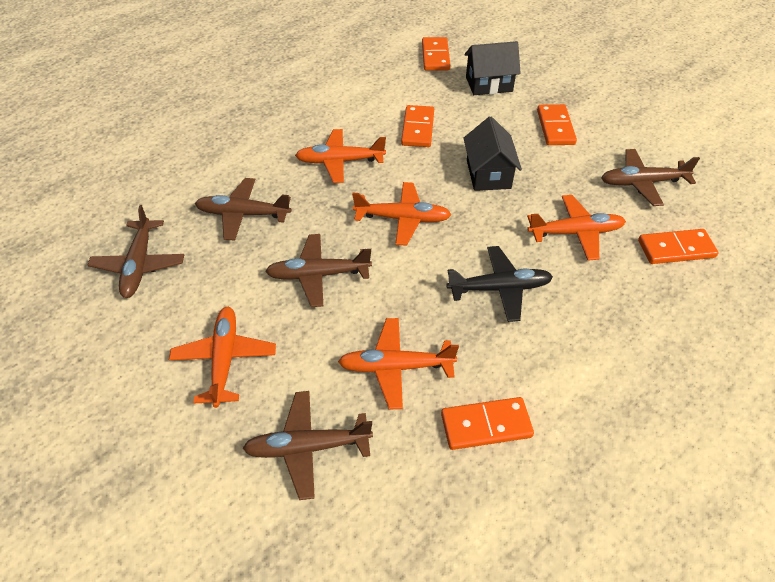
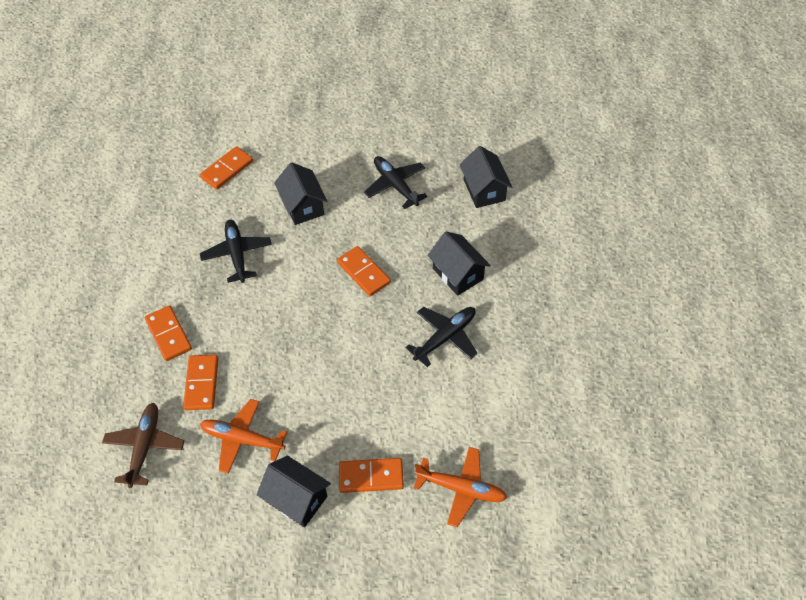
black house: [463,116,522,191] [464,41,521,95] = 2 -> [256,456,331,527] [274,162,327,225] [427,232,490,296] [460,146,512,208] = 4
black plane: [446,246,553,322] = 1 -> [200,220,272,283] [364,156,427,209] [406,307,478,367] = 3
brown plane: [87,205,184,298] [195,178,291,241] [242,391,373,500] [265,234,372,307] [601,149,700,206] = 5 -> [102,403,184,488] = 1
orange plane: [169,307,276,408] [295,129,386,183] [338,318,459,409] [352,182,451,246] [527,195,626,261] = 5 -> [200,399,287,474] [414,447,507,527] = 2

